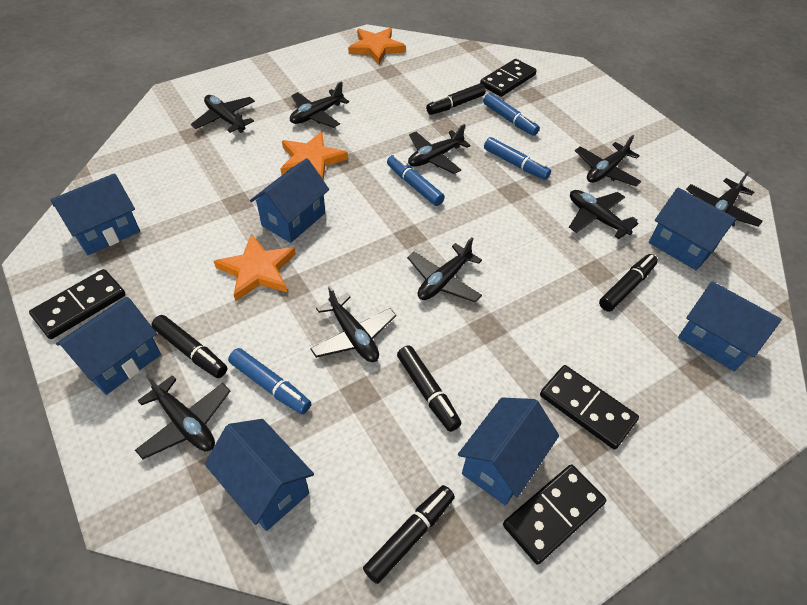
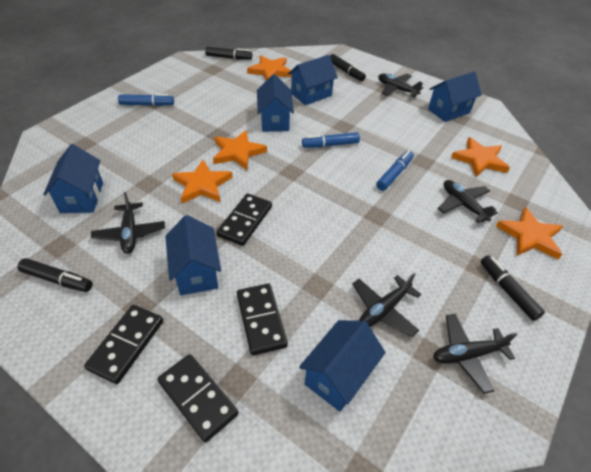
black marker: [151,315,227,378] [363,485,455,584] [397,345,462,432] [426,83,486,115] [599,254,658,312] = 5 -> [17,258,93,292] [205,47,252,60] [330,54,366,81] [480,255,545,321] = 4
black plane: [135,374,230,459] [191,95,255,133] [290,81,349,128] [310,286,396,362] [407,237,482,302] [408,124,470,174] [569,190,639,239] [575,135,642,186] [686,171,763,227] = 9 -> [91,192,165,254] [352,273,421,337] [378,73,423,97] [433,314,517,394] [438,180,498,223] = 5
blue house: [51,173,140,255] [56,297,161,395] [205,419,314,531] [250,158,329,243] [458,397,559,505] [649,187,736,271] [678,281,782,372] = 7 -> [43,144,103,213] [165,215,221,295] [257,74,294,132] [288,55,338,105] [299,320,386,412] [428,71,482,122] = 6
blue marker: [228,348,311,414] [387,155,445,206] [483,93,540,136] [484,137,551,180] = 4 -> [118,94,174,106] [302,132,360,148] [376,150,414,191] = 3
orange star: [214,234,296,302] [281,132,348,181] [348,28,406,64] = 3 -> [172,160,233,203] [213,130,267,170] [247,55,292,81] [451,137,510,177] [496,207,563,259] = 5

